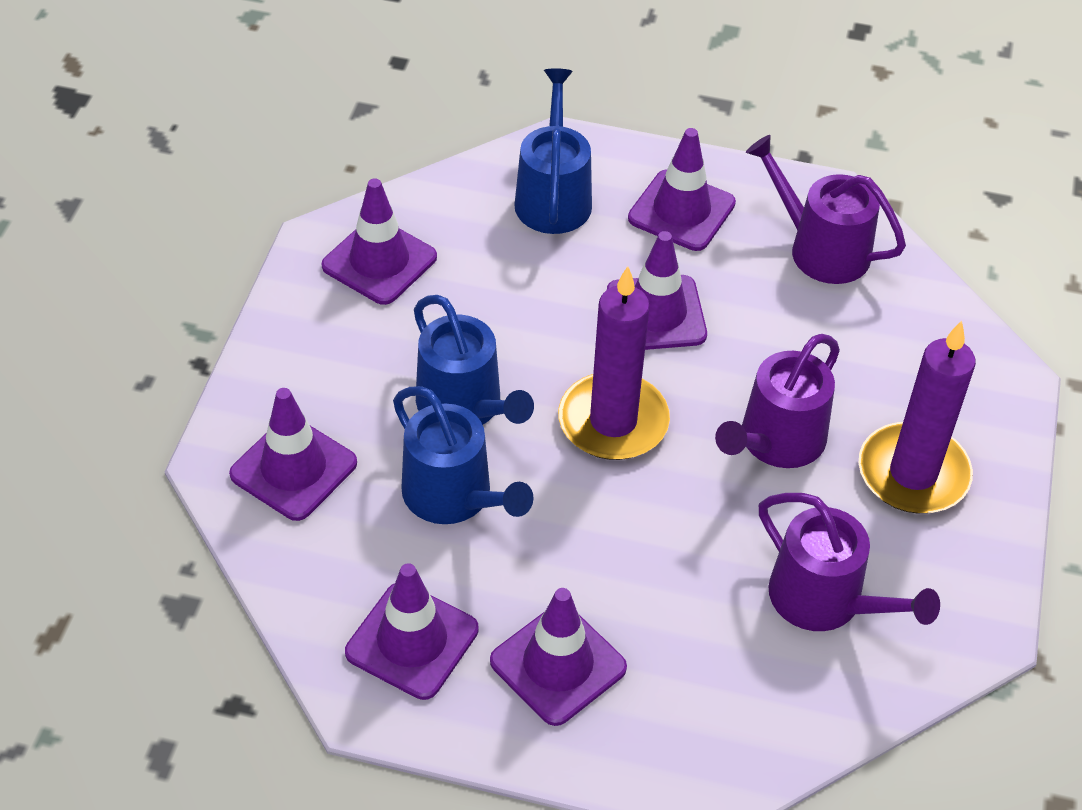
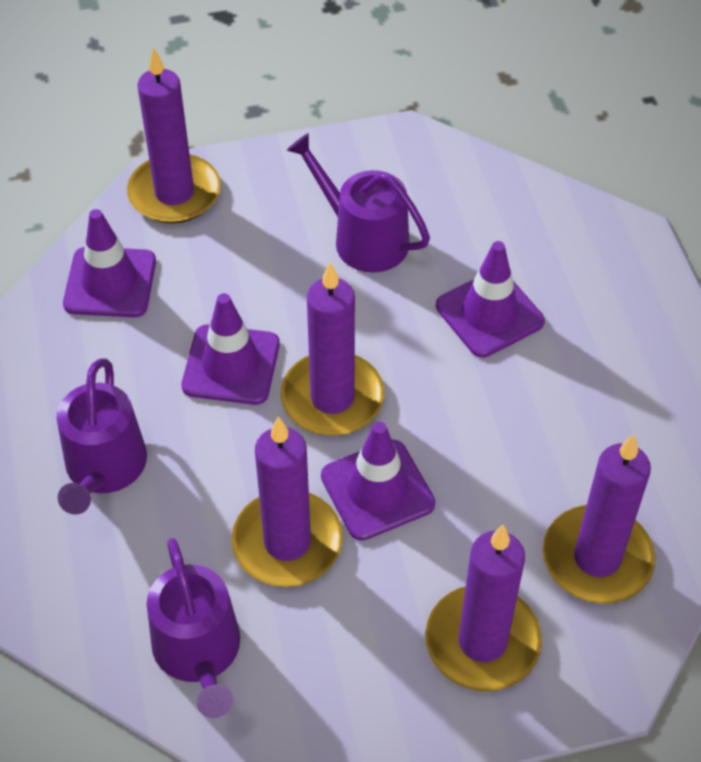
blue watering can: [393,386,533,524] [414,295,534,425] [514,68,592,234] = 3 -> none = 0
purple candle: [558,266,670,460] [859,321,976,513] = 2 -> [127,47,221,224] [231,416,343,587] [281,262,384,436] [425,525,542,691] [543,434,655,604] = 5
purple traffic cone: [229,388,357,521] [322,178,437,305] [345,563,479,700] [490,588,627,726] [607,231,707,350] [628,128,736,251] = 6 -> [63,209,156,317] [182,293,280,405] [321,422,435,540] [436,241,545,358] = 4

